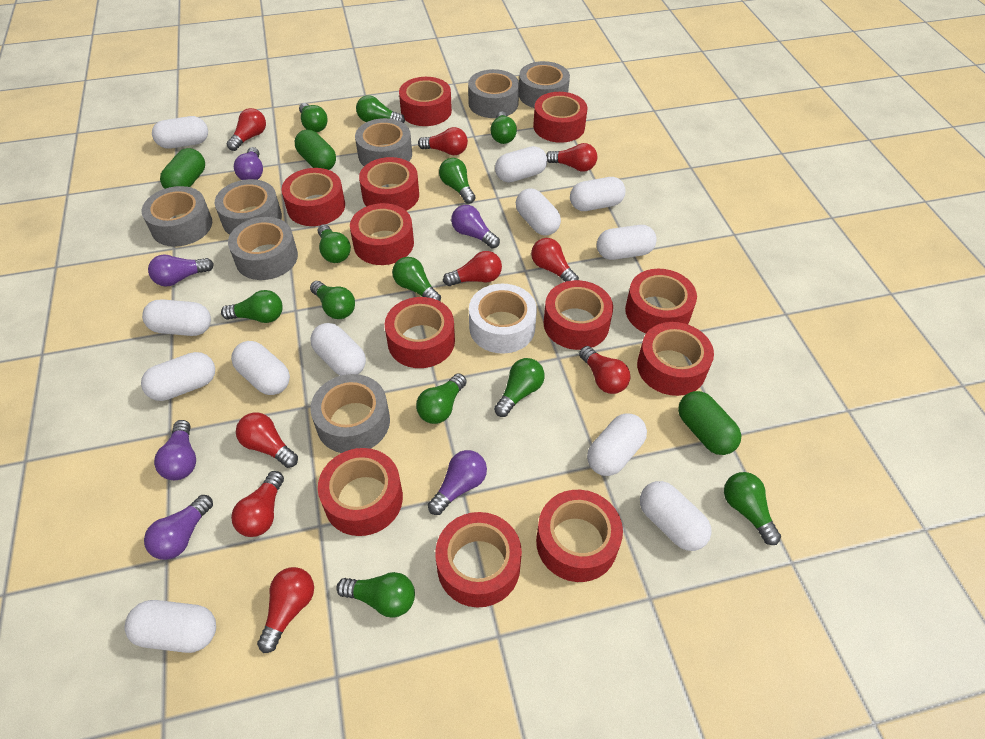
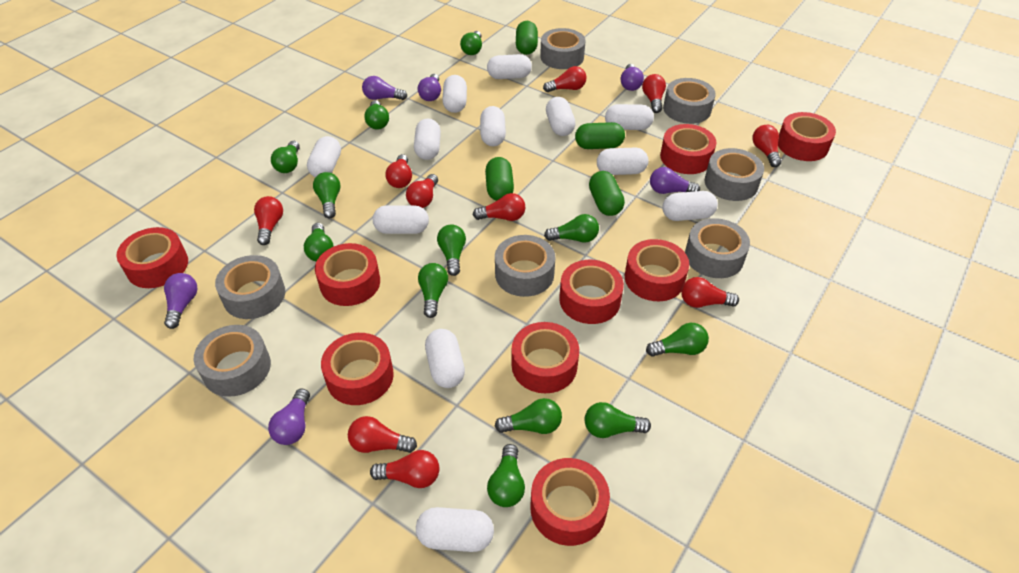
green capsule: [160,148,205,189] [295,130,336,170] [678,391,741,455] = 3 -> [485,157,514,201] [516,21,538,55] [575,122,625,149] [589,171,625,216] = 4
red light bulb: [227,108,266,151] [231,471,284,537] [236,412,298,468] [257,567,314,653] [418,127,468,155] [443,251,502,286] [531,238,579,282] [546,143,597,172] [579,346,630,394] = 9 -> [254,196,283,245] [348,416,417,453] [370,450,439,488] [385,154,412,188] [406,174,438,208] [473,193,525,221] [543,66,587,92] [642,74,666,113] [681,277,739,308] [752,125,782,167] = 10
red tape: [281,168,345,226] [318,448,403,536] [350,203,414,265] [359,157,419,211] [385,297,455,368] [399,77,452,126] [435,512,522,608] [533,92,587,143] [536,490,623,582] [544,280,613,350] [625,269,697,333] [637,322,714,396] = 12 -> [117,227,188,288] [315,243,380,306] [321,333,394,405] [512,322,579,393] [530,458,610,546] [559,260,624,324] [625,239,689,301] [660,124,716,174] [778,112,836,161] = 9
white tape: [469,284,537,354] = 1 -> none = 0

